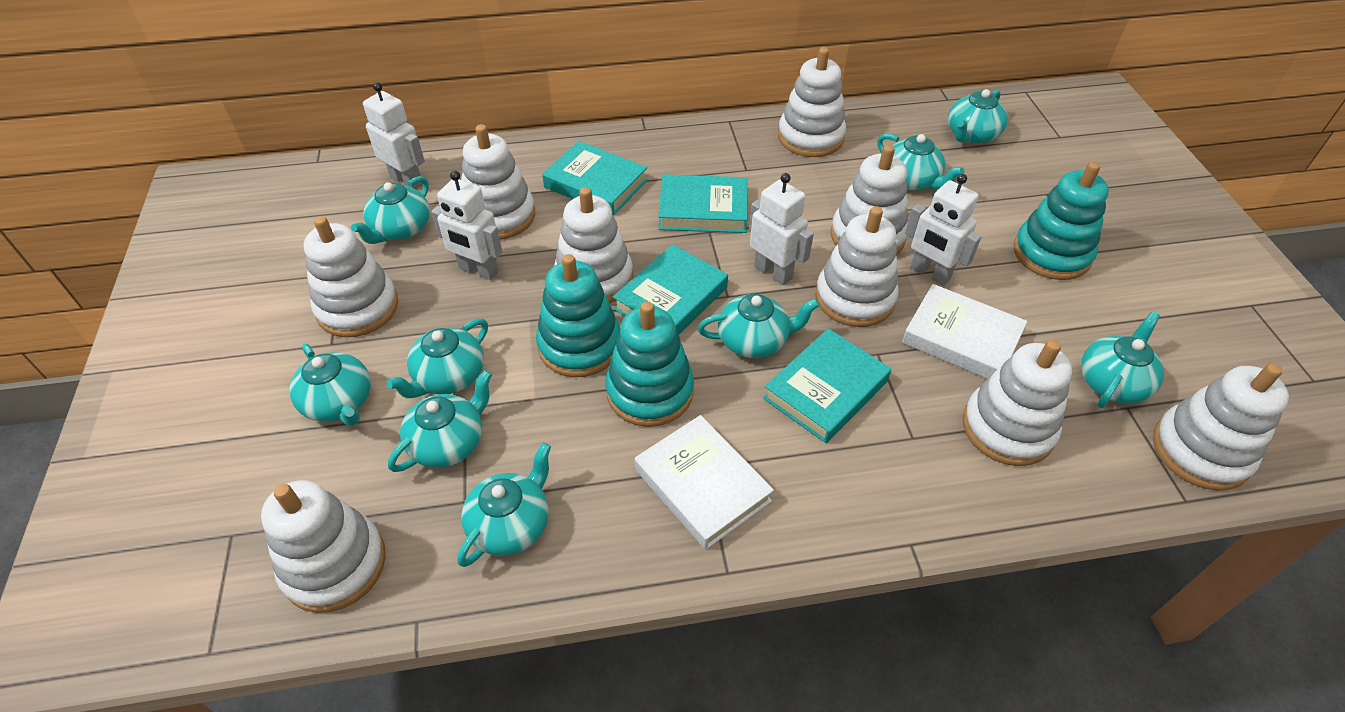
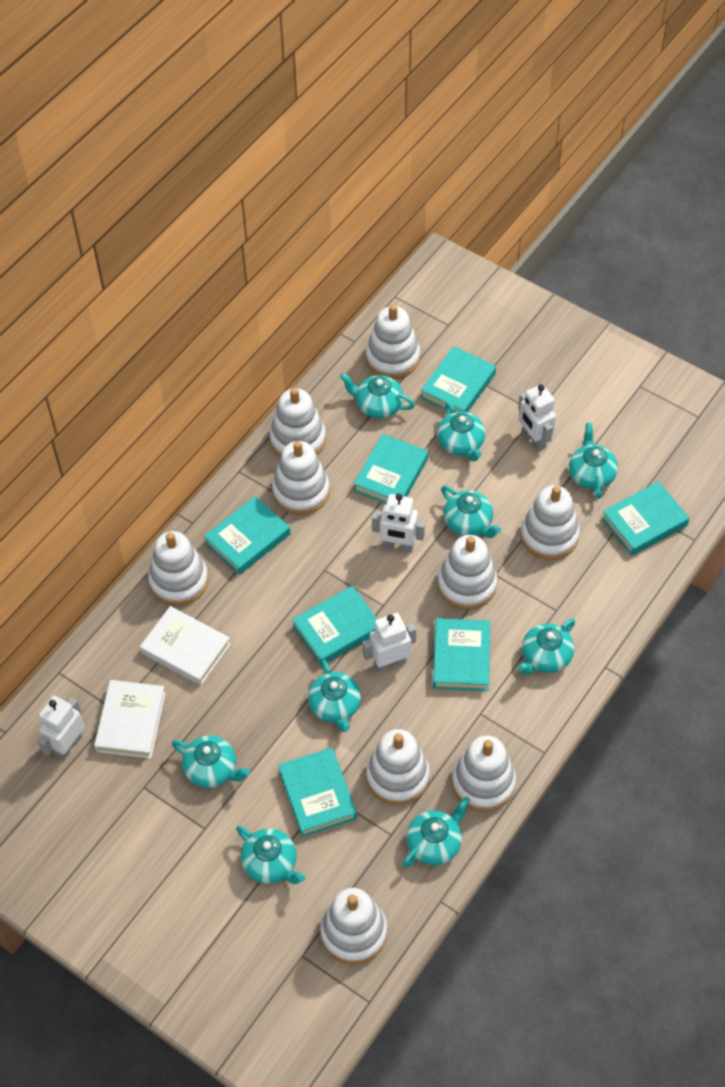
turquoise book: [542,141,648,215] [613,244,728,334] [658,174,748,233] [763,328,891,443] = 4 -> [204,496,290,575] [278,748,357,837] [292,586,377,666] [354,434,428,504] [420,346,496,413] [433,618,490,691] [601,481,689,556] = 7
turquoise stacking toy: [536,254,620,377] [605,302,694,427] [1013,162,1109,280] = 3 -> none = 0

